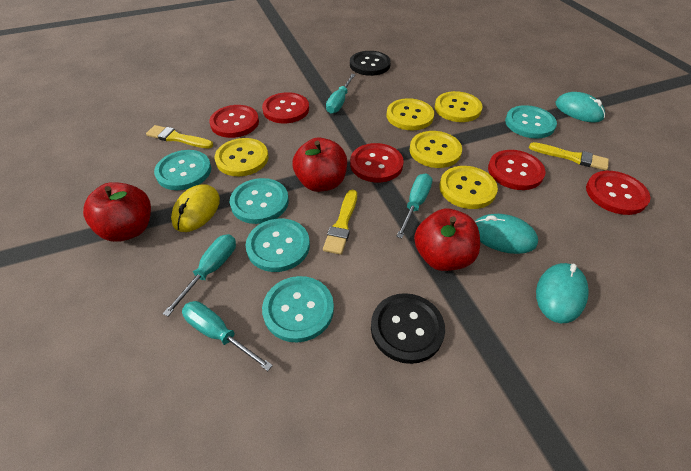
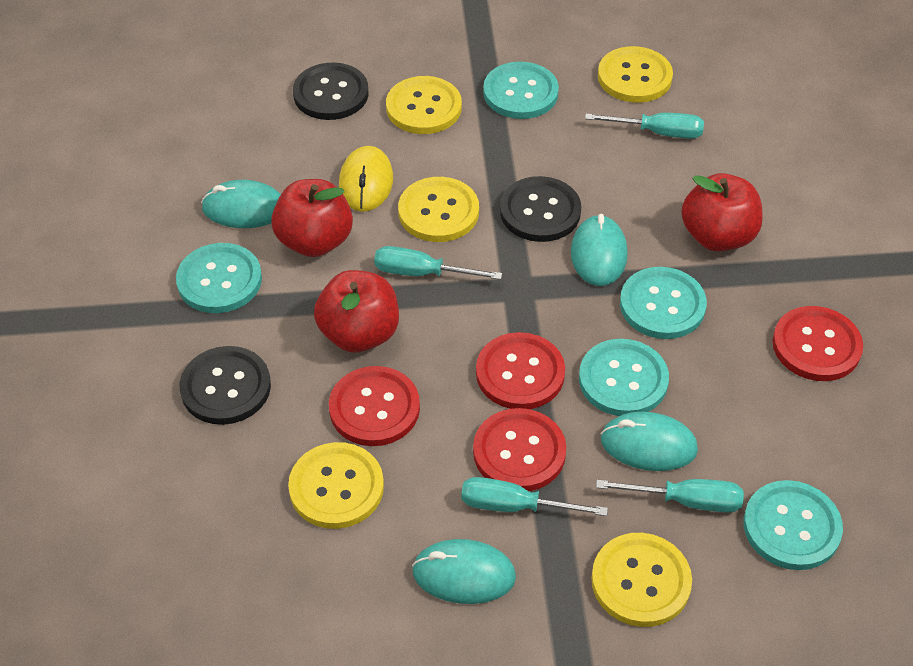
black button: [350,51,391,76] [371,293,445,364] = 2 -> [180,346,271,425] [293,62,368,120] [500,176,581,242] = 3
red button: [209,105,259,138] [262,92,309,123] [350,143,404,182] [488,150,546,190] [586,171,650,215] = 5 -> [329,366,420,446] [473,408,567,491] [476,332,565,409] [772,306,863,381] = 4
turquoise mouse: [475,214,538,254] [536,263,589,323] [555,92,605,122] = 3 -> [201,180,281,228] [412,539,516,604] [571,214,628,286] [601,412,698,471] = 4
yellow brush: [146,125,213,149] [323,190,357,255] [529,142,609,171] = 3 -> none = 0

